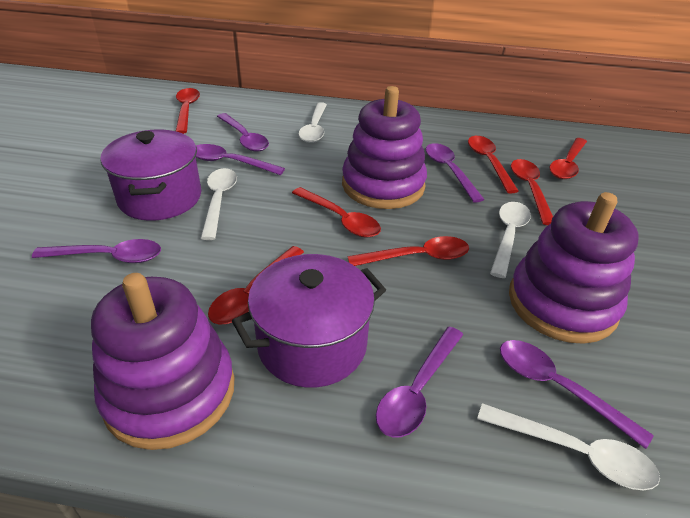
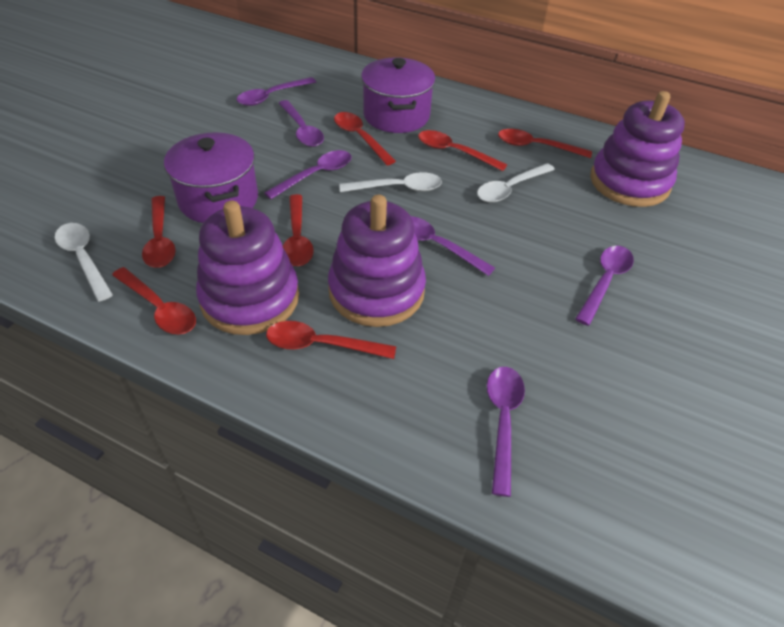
white spoon: [200,168,237,240] [298,102,327,143] [477,403,660,491] [490,202,531,278] = 4 -> [55,223,113,301] [339,172,442,192] [477,163,555,202] = 3

